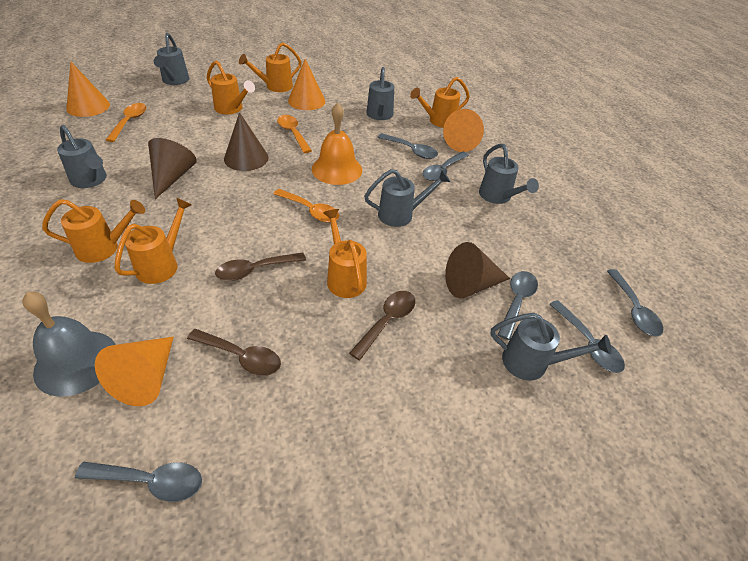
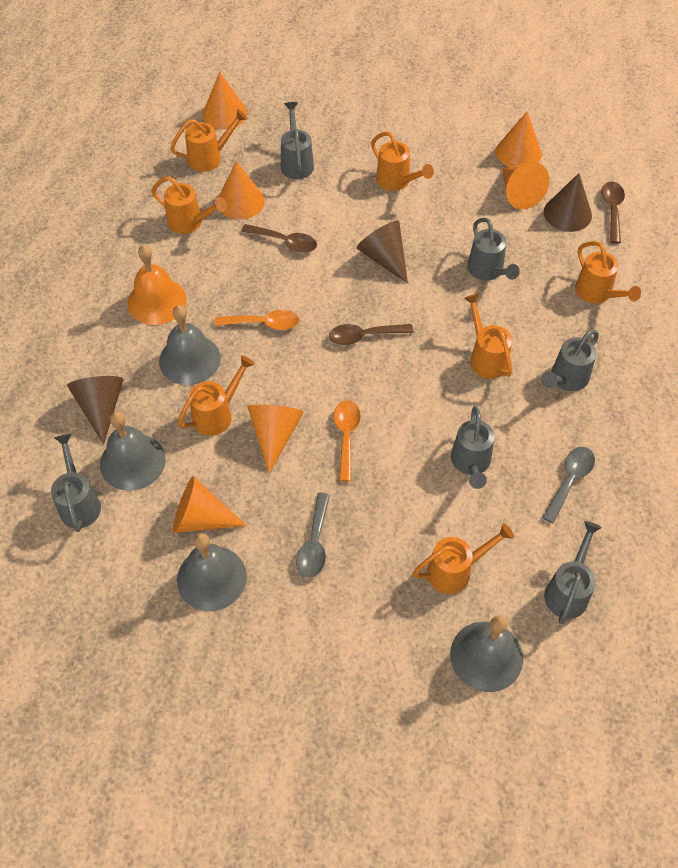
grey bell: [22,292,116,397] = 1 -> [100,411,165,491] [159,305,221,385] [177,533,247,611] [450,616,523,692] = 4
grey spoon: [75,462,202,502] [377,133,438,159] [423,151,469,181] [497,271,538,340] [549,300,625,373] [607,269,663,337] = 6 -> [296,492,330,578] [542,447,595,523] = 2
orange cone: [66,61,110,117] [95,337,174,406] [288,59,326,110] [443,109,484,152] = 4 -> [173,476,247,533] [202,72,247,129] [219,161,265,220] [248,404,304,473] [496,112,542,167] [502,162,549,209] = 6
orange spoon: [106,103,146,142] [273,189,339,223] [277,115,312,153] = 3 -> [215,310,299,330] [334,400,361,482] = 2
orange watering can: [42,199,145,263] [115,198,192,284] [207,60,255,114] [239,42,302,92] [323,209,367,298] [410,77,470,128] = 6 -> [152,176,227,234] [170,109,248,172] [178,355,255,436] [371,132,434,191] [413,523,514,594] [464,293,512,379] [575,241,641,304] = 7

